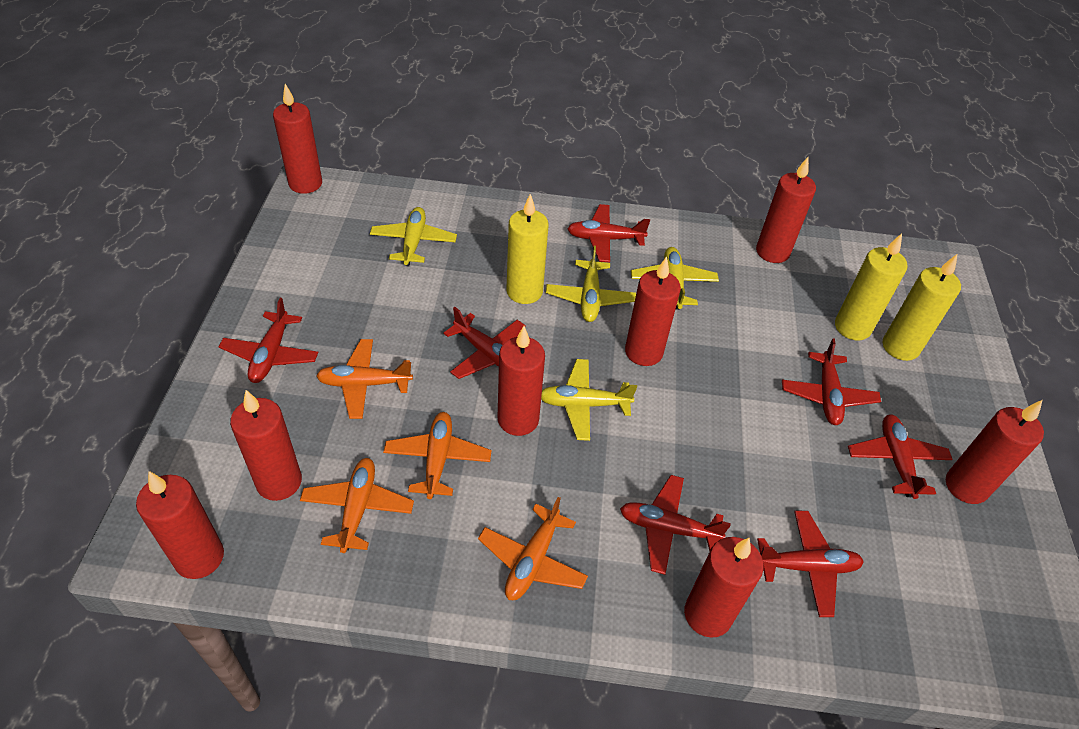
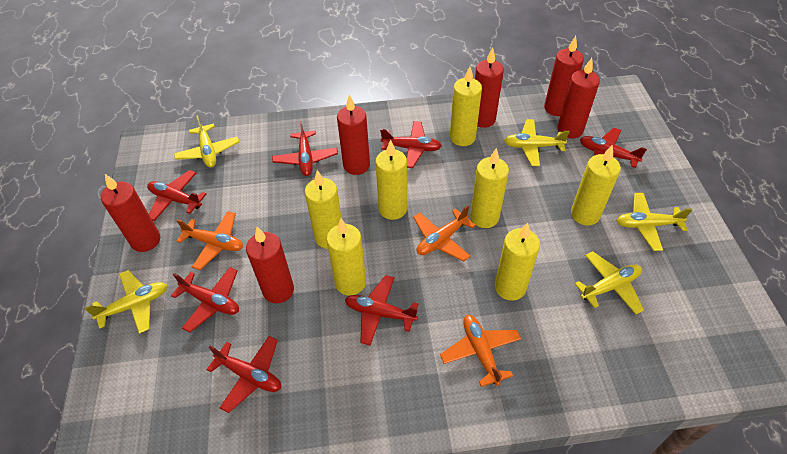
orange plane: [300,458,414,553] [316,339,413,419] [383,412,492,499] [478,497,588,600] = 4 -> [176,211,243,270] [413,205,476,262] [440,315,521,387] = 3
red candle: [136,471,224,579] [230,390,302,501] [273,84,322,194] [498,326,545,436] [625,256,681,366] [684,537,764,638] [756,157,816,263] [946,400,1044,504] = 8 -> [101,174,160,252] [246,227,294,303] [337,95,370,175] [475,47,504,128] [544,36,584,116] [557,58,600,138] = 6
yellow candle: [507,194,549,304] [835,233,908,340] [883,254,961,361] = 3 -> [305,170,342,249] [326,218,366,296] [375,140,407,220] [450,66,482,146] [470,148,509,228] [495,223,540,301] [571,145,621,226] = 7
yellow plane: [370,207,457,267] [541,359,637,441] [546,246,636,322] [631,247,719,310] = 4 -> [85,270,167,334] [174,115,239,168] [504,119,570,166] [575,251,644,314] [616,193,692,251] = 5

